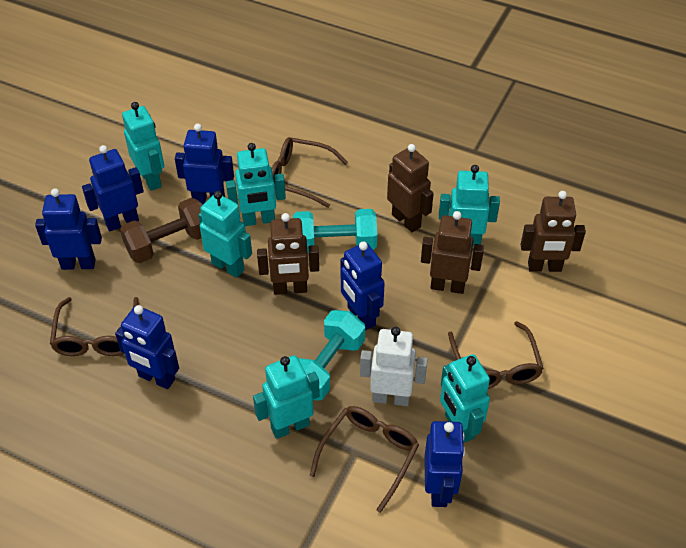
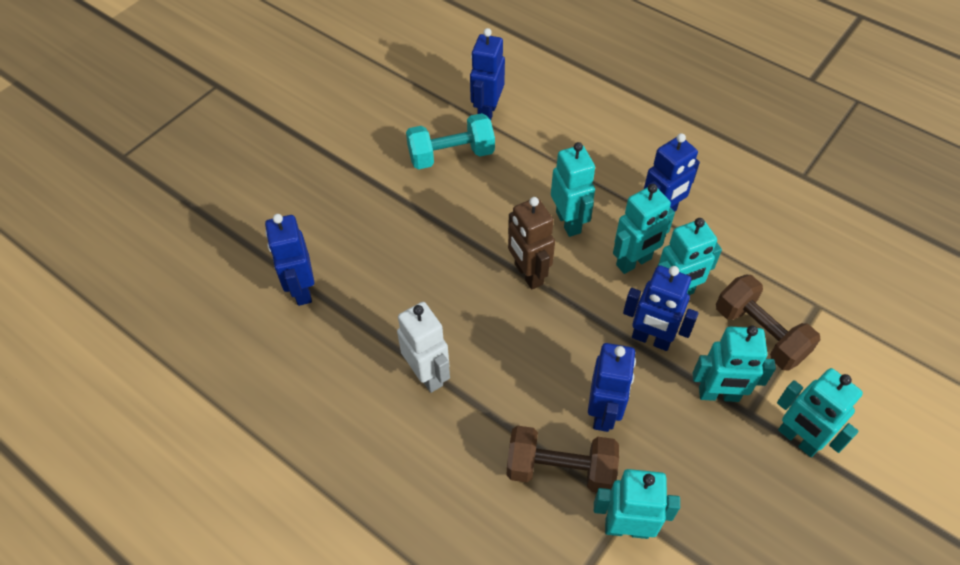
blue robot: [35,188,102,270] [82,145,144,231] [115,305,179,389] [175,123,234,205] [340,242,385,330] [424,421,465,507] = 6 -> [265,214,314,306] [470,28,505,120] [588,343,636,432] [623,265,698,351] [644,133,700,212] = 5
brown dumbbell: [120,198,202,263] = 1 -> [507,426,619,493] [716,275,821,371] = 2
brown glasses: [50,297,139,356] [271,137,348,208] [310,406,419,513] [448,321,544,389] = 4 -> none = 0
brown robot: [257,213,319,295] [387,144,434,232] [421,211,484,294] [521,191,586,272] = 4 -> [508,197,555,289] = 1
turquoise dumbbell: [293,209,377,253] [298,310,365,401] = 2 -> [406,113,495,169] = 1

